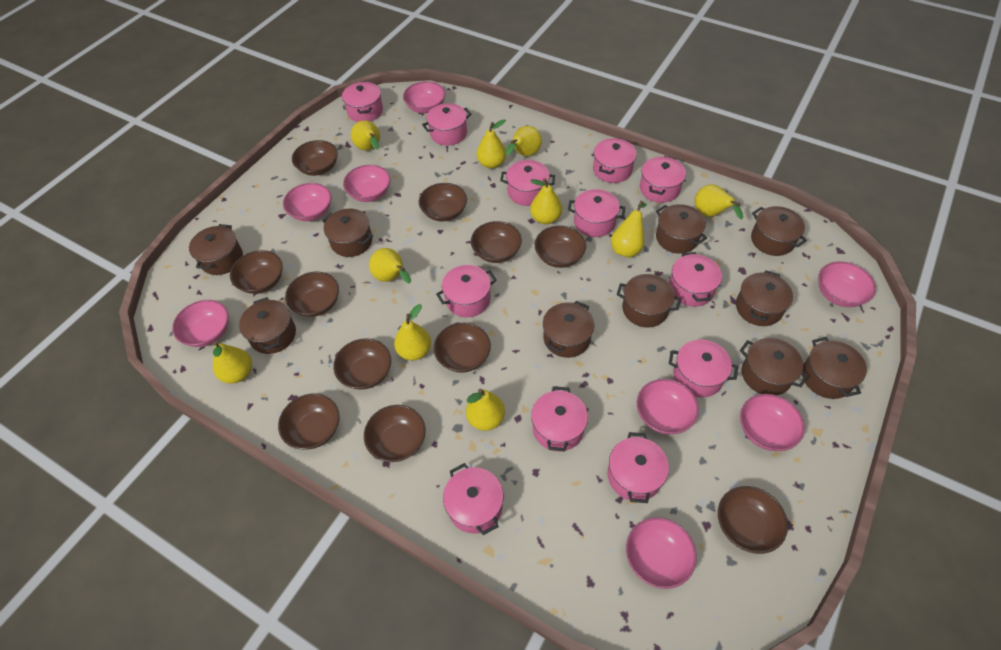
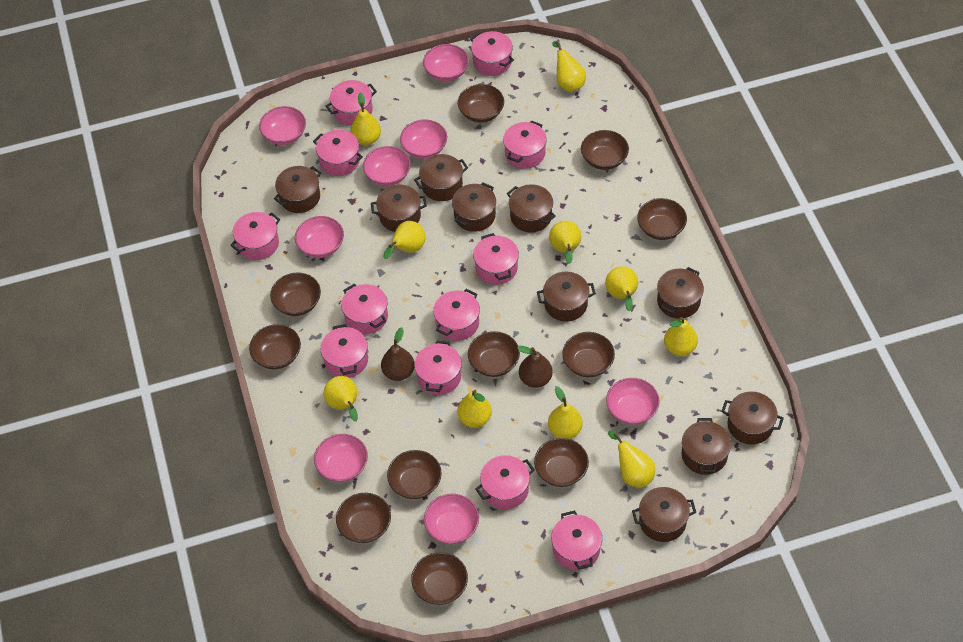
brown pear: none = 0 -> [381,327,414,381] [517,346,553,388] = 2

